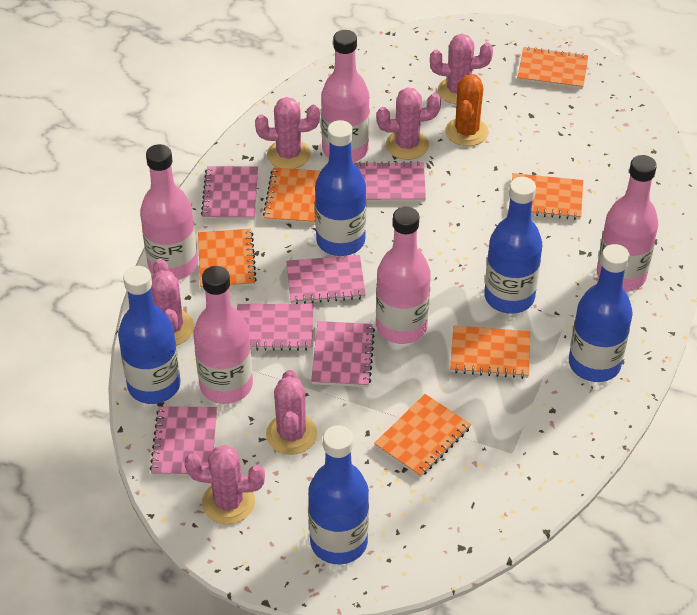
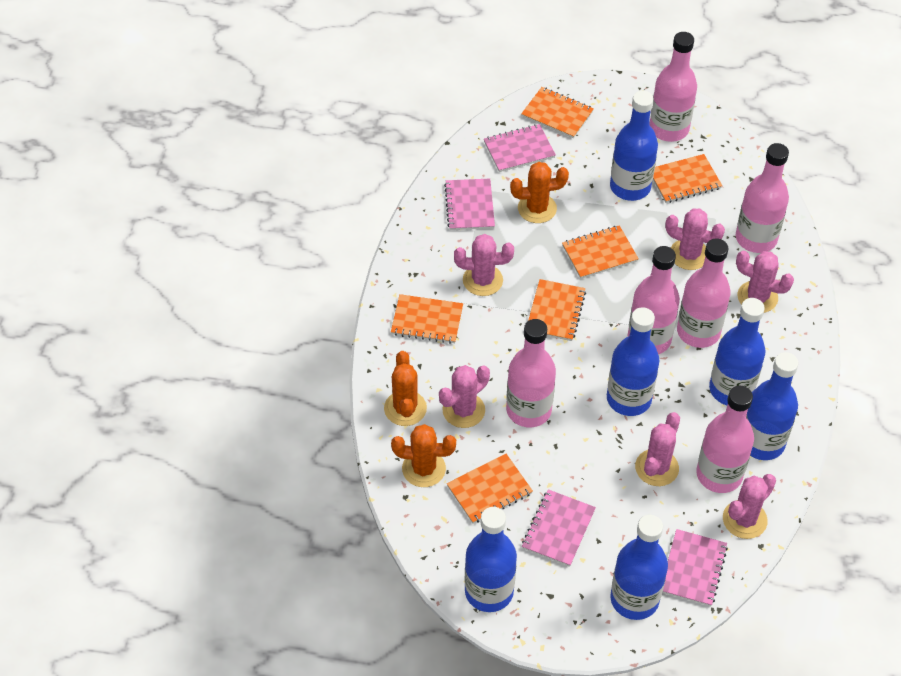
blue bottle: [118,266,181,404] [308,425,369,564] [315,120,366,256] [484,177,542,314] [569,244,633,382] = 5 -> [464,507,517,612] [607,307,659,416] [610,91,658,201] [610,515,668,620] [709,298,766,405] [746,352,798,460] = 6
orange cactus: [445,74,489,146] = 1 -> [384,351,427,426] [391,424,456,487] [510,162,569,223] = 3
pink bottle: [140,144,198,280] [193,266,253,404] [321,30,370,162] [376,207,431,344] [597,155,658,292] = 5 -> [506,319,556,427] [628,246,680,354] [649,32,697,142] [677,239,731,348] [696,386,754,493] [736,143,789,253] = 6
pink notebook: [149,406,217,476] [201,166,258,220] [237,304,313,351] [286,255,366,304] [311,321,375,387] [354,161,426,202] = 6 -> [444,179,495,230] [484,124,556,172] [522,489,596,567] [662,529,728,606] = 4

